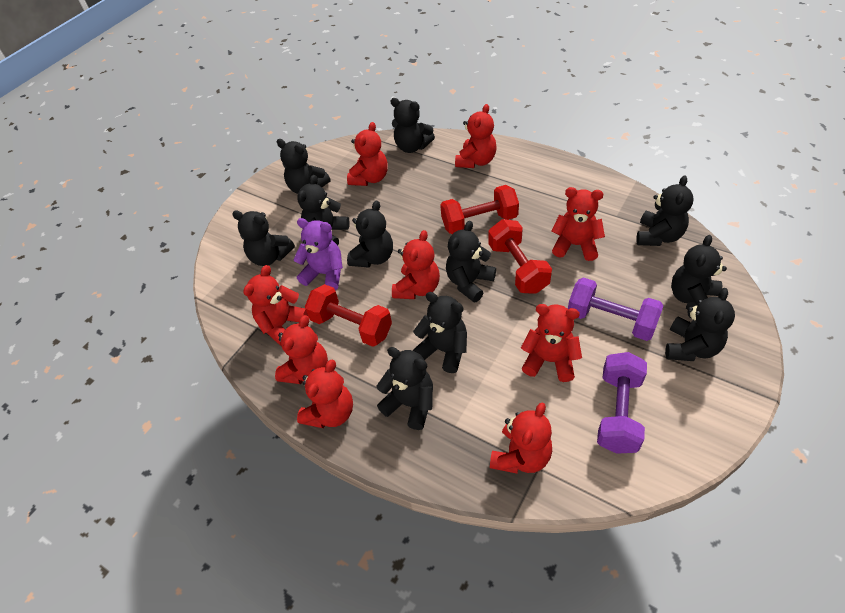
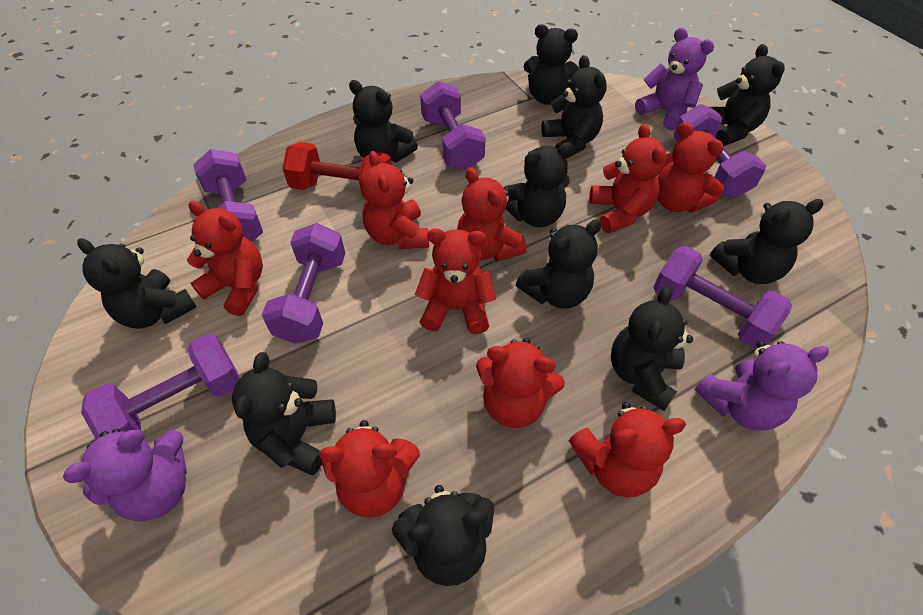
purple dumbbell: [568,277,663,341] [597,352,647,454] = 2 -> [81,333,240,440] [193,149,263,242] [262,223,345,344] [420,81,486,170] [654,246,792,349] [673,104,766,198] = 6
purple teddy bear: [293,218,343,290] = 1 -> [63,429,187,521] [635,28,714,131] [695,341,829,431] = 3
red dumbbell: [305,284,392,347] [440,185,519,234] [488,219,552,294] = 3 -> [282,142,392,197] = 1

